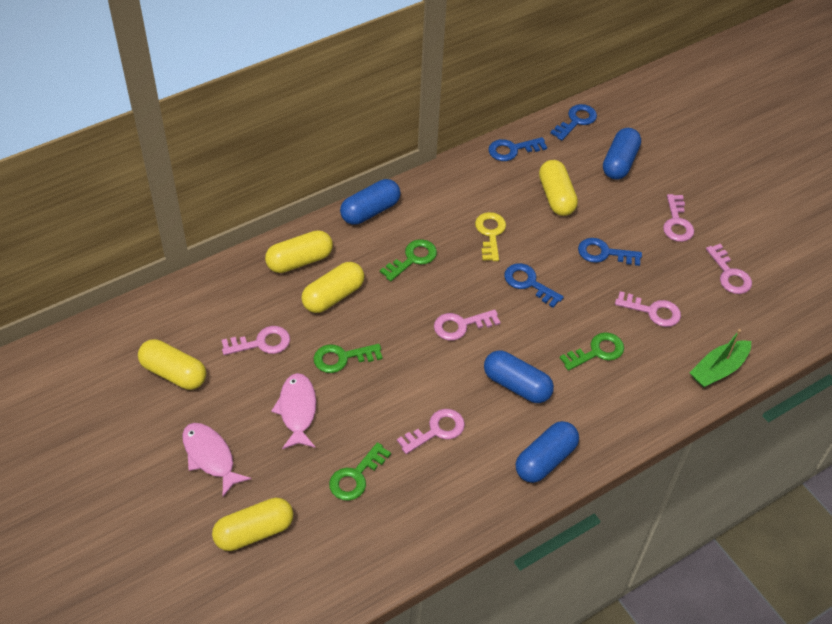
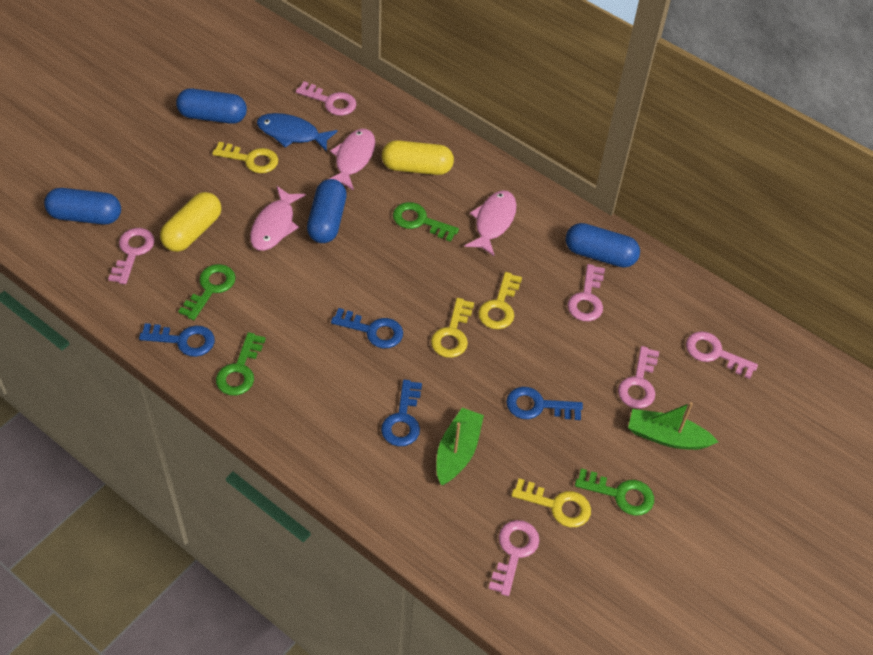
blue fish: none = 0 -> [257,113,337,152] = 1
green boat: [689,329,751,388] = 1 -> [437,408,484,485] [628,402,718,450] = 2
pink fish: [182,423,252,497] [271,373,316,449] = 2 -> [250,186,306,251] [329,129,375,191] [464,190,517,256] = 3
yellow capsule: [138,339,206,390] [212,498,293,551] [265,230,333,273] [301,262,364,313] [539,160,578,216] = 5 -> [160,192,221,252] [382,140,454,175] = 2
yellow key: [475,212,506,261] = 1 -> [212,142,278,173] [431,298,474,358] [478,272,522,329] [511,479,591,527] = 4

